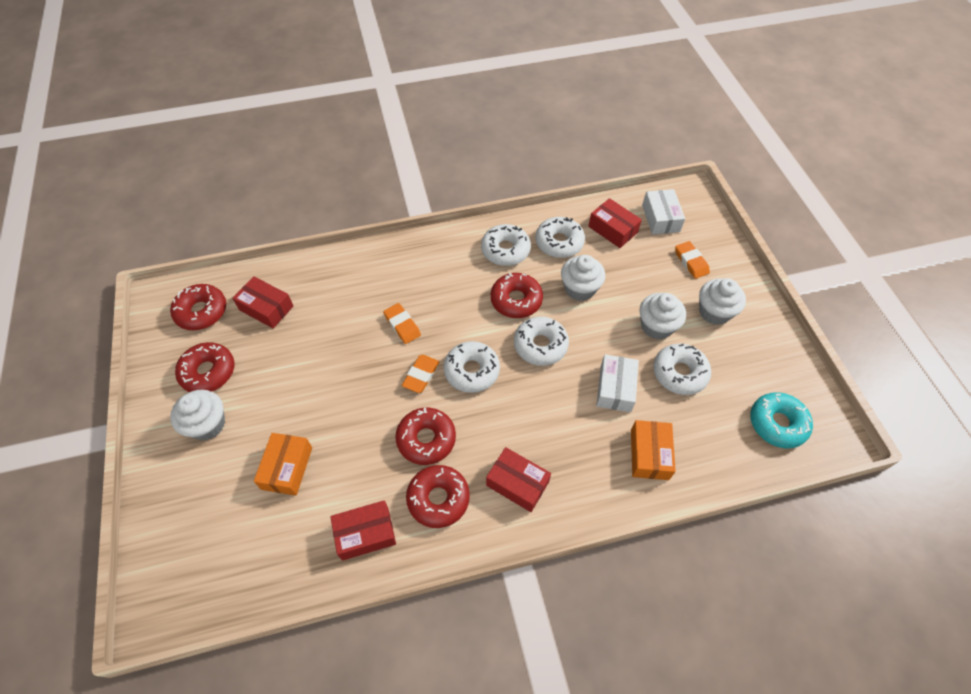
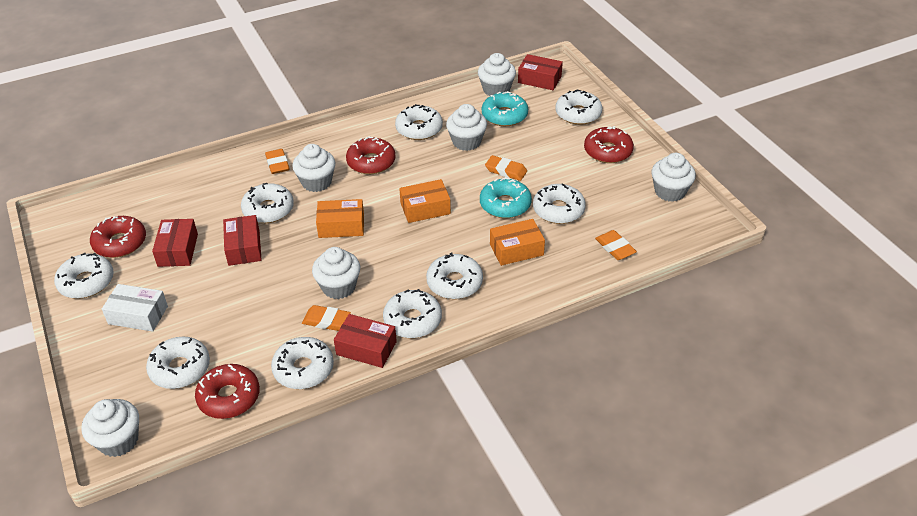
orange box: [254,433,312,496] [631,420,676,480] = 2 -> [316,199,364,238] [399,179,451,223] [490,219,545,266] = 3
orange eraser: [383,303,421,344] [402,355,440,393] [675,241,710,279] = 3 -> [265,149,289,174] [302,305,351,331] [485,155,527,181] [595,230,637,260] = 4
red donut: [170,284,226,330] [175,342,234,392] [395,408,456,465] [406,465,470,528] [491,273,543,318] = 5 -> [90,216,146,258] [195,364,260,419] [346,136,396,174] [584,126,634,163] = 4
turquoise donut: [750,392,813,448] = 1 -> [480,177,532,218] [482,91,528,126] = 2
white box: [596,355,639,412] [642,189,685,234] = 2 -> [102,284,168,332] = 1
white cupcake: [170,390,225,440] [561,255,606,301] [640,293,686,340] [699,278,746,325] = 4 -> [82,399,139,457] [292,144,336,192] [312,247,360,299] [446,104,487,151] [478,53,516,96] [651,153,696,202] = 6
white donut: [444,341,500,393] [481,224,531,266] [514,316,569,366] [535,217,585,258] [653,343,711,395] = 5 -> [54,253,114,299] [146,337,210,389] [241,183,294,223] [271,337,334,389] [383,289,442,338] [395,104,443,140] [426,253,483,299] [533,183,586,224] [555,89,603,125] = 9

